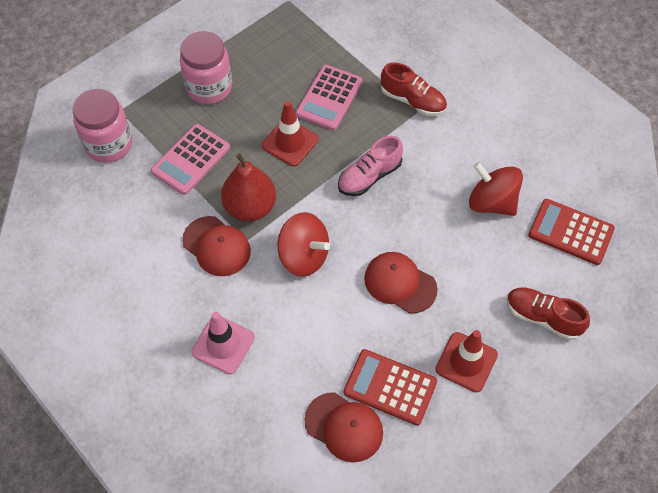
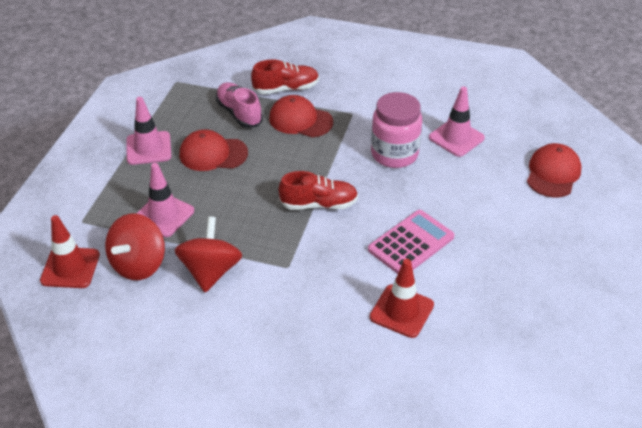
pink calculator: [151,124,230,195] [296,65,363,131] = 2 -> [368,210,455,274] = 1
pink jar: [73,89,132,163] [180,31,232,104] = 2 -> [371,92,422,168] = 1
pink traffic cone: [192,312,255,374] = 1 -> [126,97,171,165] [136,163,194,237] [429,86,485,157] = 3
red calculator: [344,349,437,425] [528,199,615,265] = 2 -> none = 0
red pear: [221,154,276,221] = 1 -> none = 0

